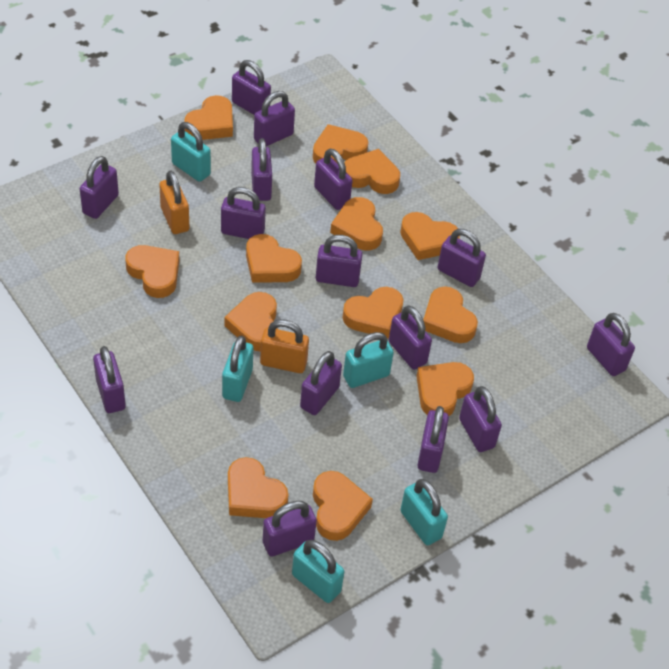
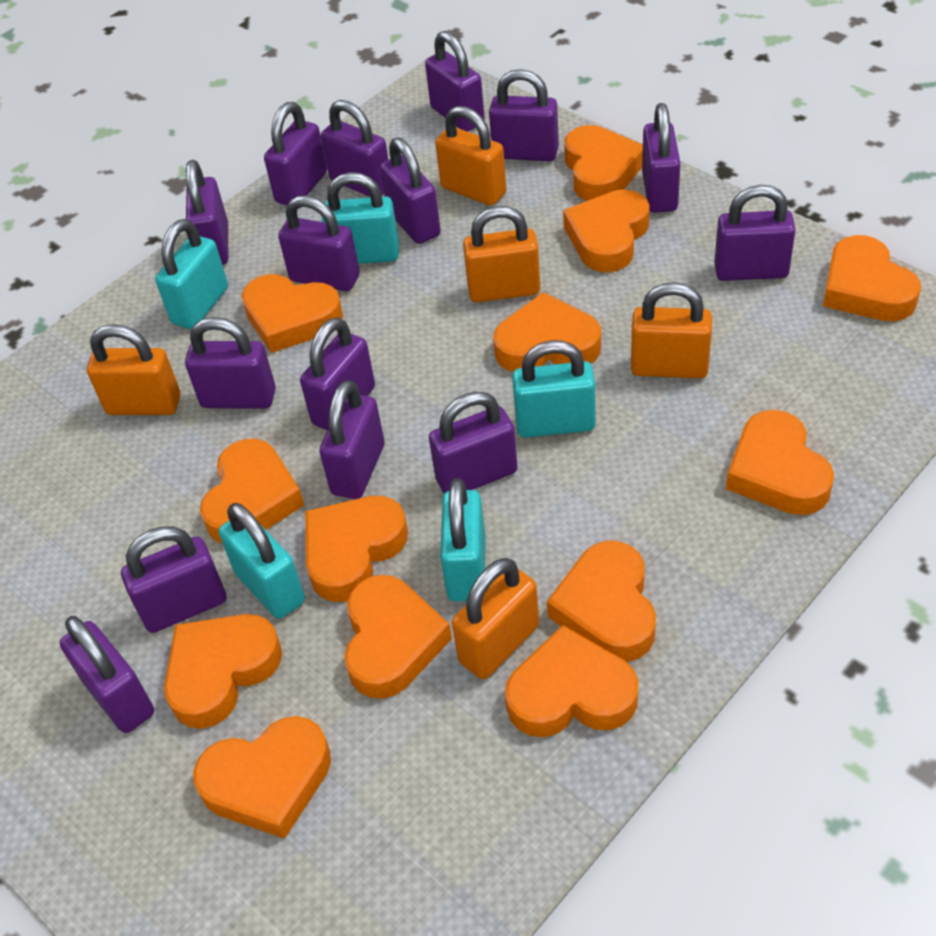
orange padlock: [159,170,189,234] [260,319,309,373] = 2 -> [87,324,181,415] [435,106,506,206] [452,558,539,679] [463,206,540,302] [631,282,712,378] = 5

